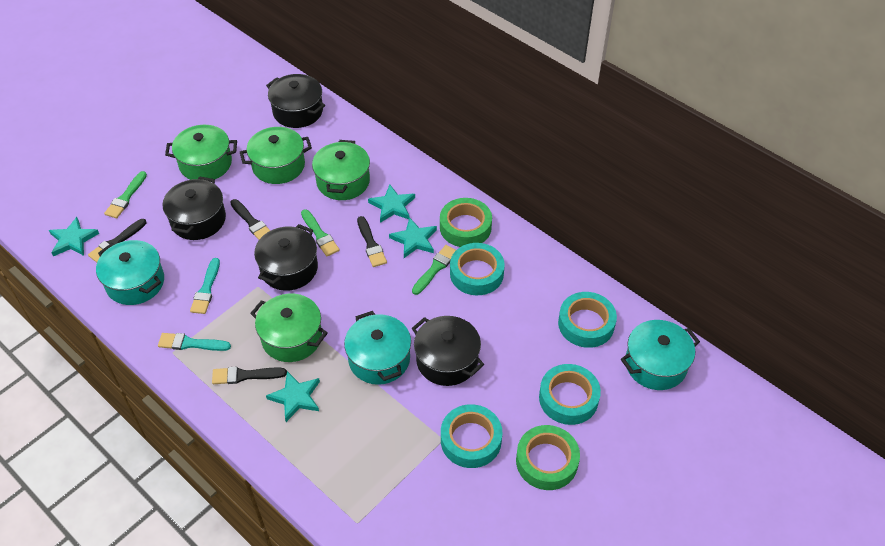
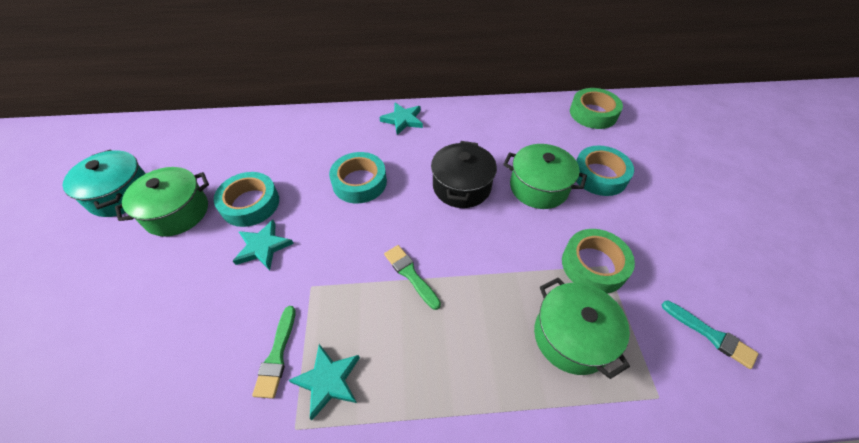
black brush: [88,219,146,263] [212,366,287,384] [230,199,270,240] [357,216,387,267] = 4 -> none = 0
black pot: [163,176,226,240] [254,224,318,291] [266,74,325,128] [412,316,484,386] = 4 -> [431,141,497,208] = 1
green brush: [104,171,147,218] [301,209,340,256] [412,245,456,295] = 3 -> [252,306,296,399] [384,245,441,310] = 2
green pot: [165,125,237,180] [240,127,312,184] [250,294,328,362] [312,140,370,200] = 4 -> [115,167,209,237] [503,144,587,209] [534,278,630,379] = 3
turquoise brush: [158,333,231,351] [190,258,220,314] = 2 -> [662,301,759,369] = 1
turquoise pot: [96,240,164,305] [344,311,411,385] [621,320,700,390] = 3 -> [63,149,146,217] = 1
turquoise star: [49,217,99,256] [266,371,320,422] [368,184,415,223] [389,217,437,258] = 4 -> [233,220,294,270] [288,344,360,420] [379,103,423,135] = 3
turquoise tape: [441,404,502,468] [450,243,505,295] [539,364,601,425] [558,292,617,348] = 4 -> [214,172,279,227] [329,152,387,203] [576,146,634,196] = 3

